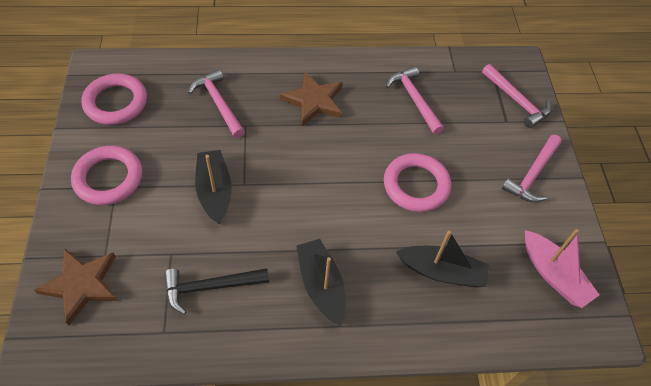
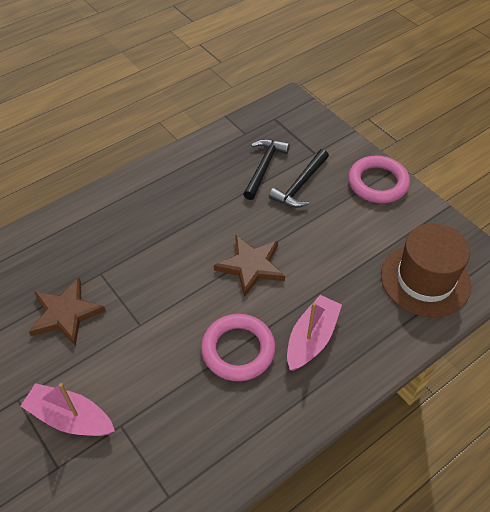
black boat: [195,150,232,224] [296,239,346,326] [396,230,489,287] = 3 -> none = 0
black hammer: [164,268,269,315] = 1 -> [243,139,290,200] [269,149,329,208] = 2
brown hat: none = 0 -> [381,223,471,317] = 1
pink boat: [525,229,599,308] = 1 -> [21,383,115,436] [287,295,342,371] = 2
pink hammer: [188,69,245,138] [386,66,444,135] [482,64,551,128] [502,135,561,202] = 4 -> none = 0
pink ring: [71,146,142,205] [81,73,147,125] [384,153,451,212] = 3 -> [201,314,276,381] [348,156,410,203] = 2

